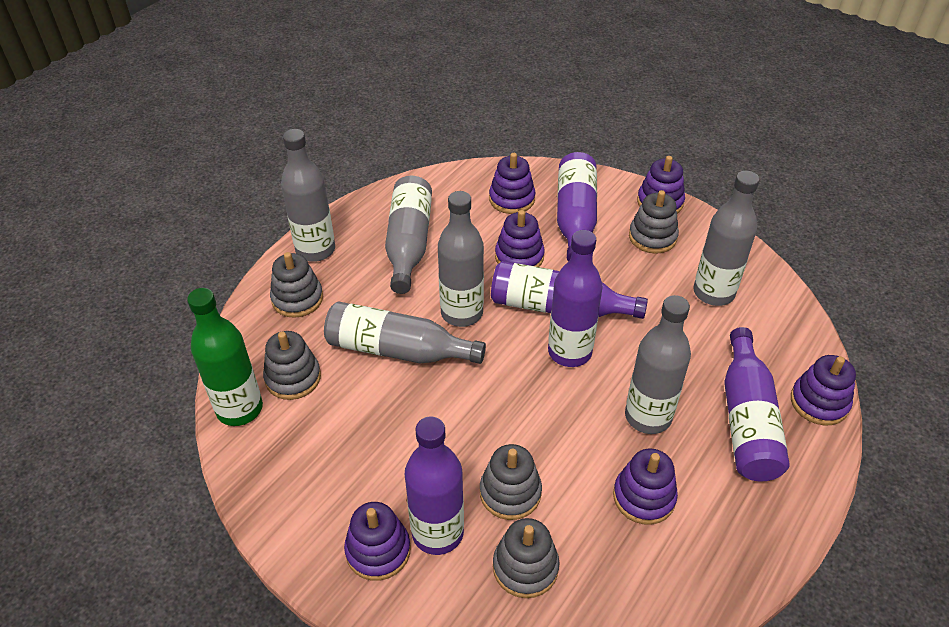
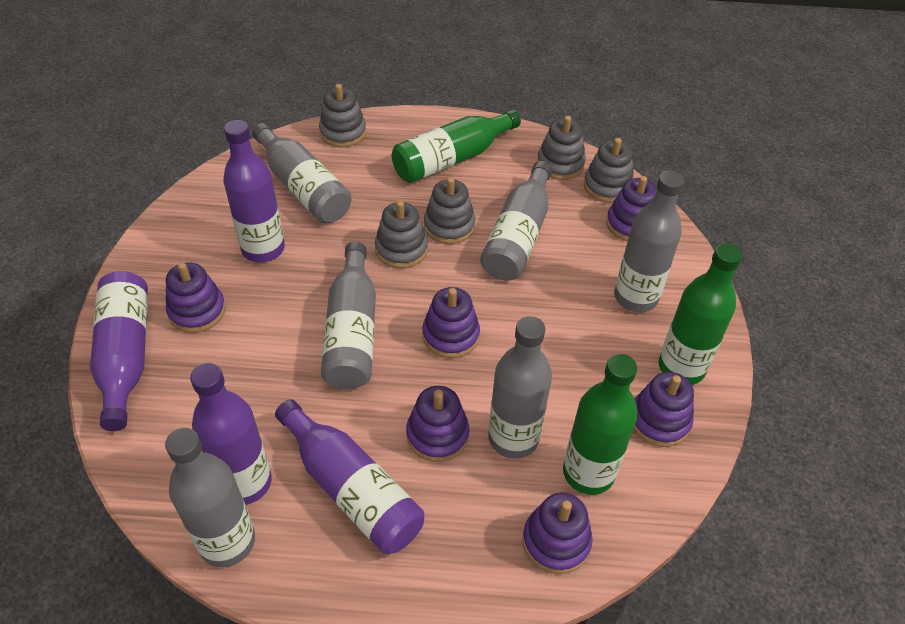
green bottle: [187,288,263,426] = 1 -> [392,109,521,183] [563,354,638,495] [659,243,743,385] = 3
purple bottle: [405,417,464,555] [491,261,648,319] [548,230,603,367] [557,152,597,262] [724,327,790,481] = 5 -> [90,271,148,431] [190,363,272,505] [223,120,285,263] [275,399,424,554] = 4

